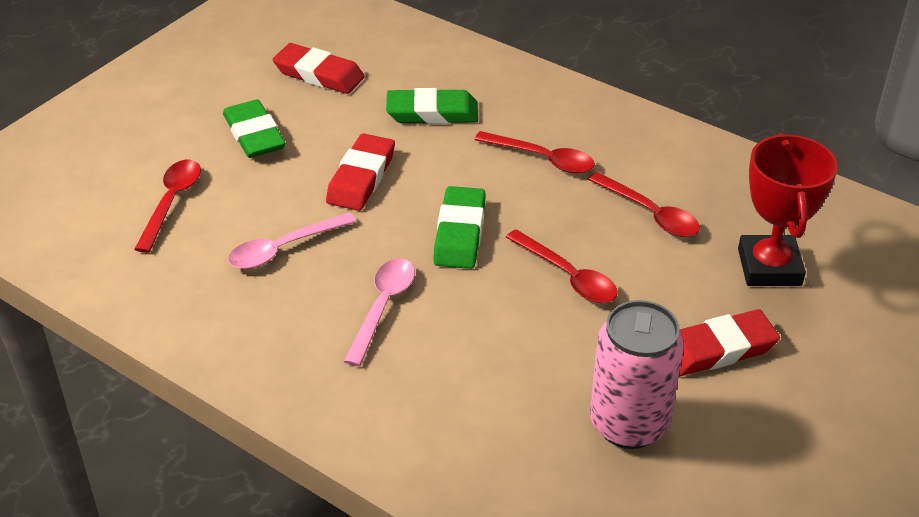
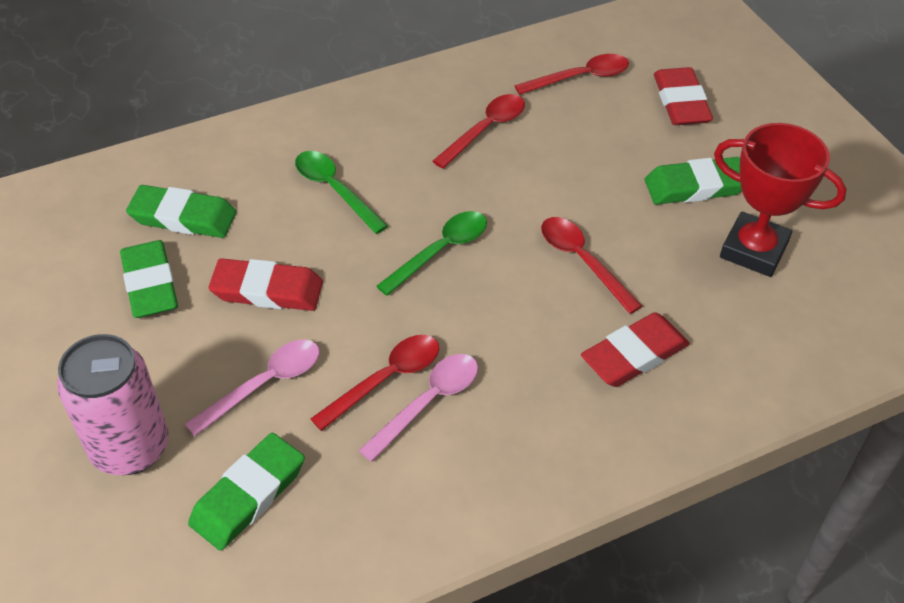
green eraser: [223,99,286,158] [386,88,478,124] [433,186,486,269] = 3 -> [120,240,178,318] [126,185,237,238] [188,433,305,551] [645,157,742,205] = 4
green spoon: none = 0 -> [295,151,388,234] [376,211,487,296] = 2

